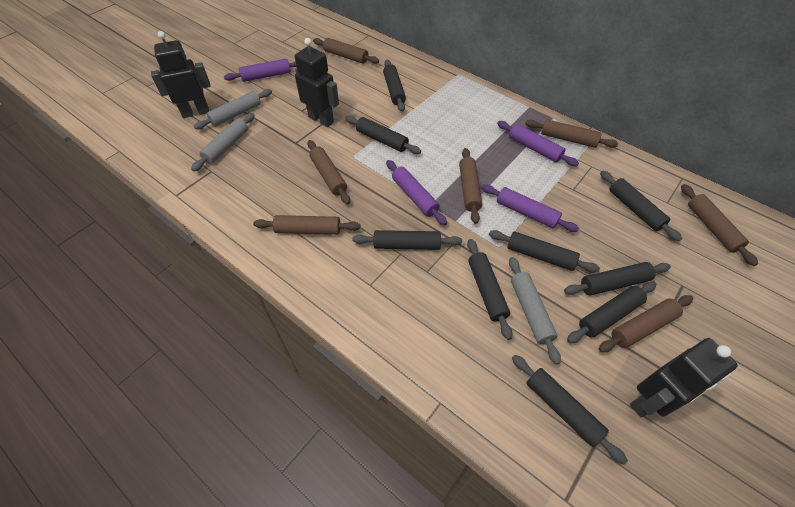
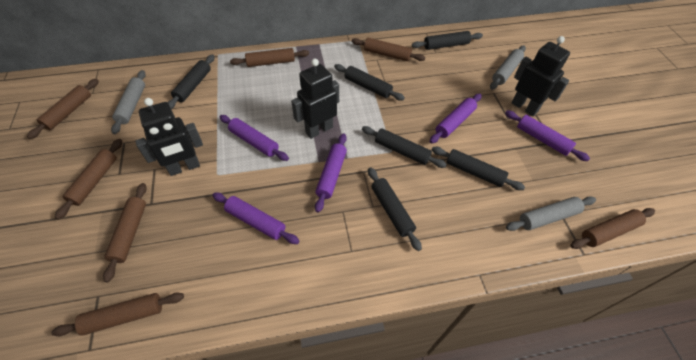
black rolling pin: [345,115,421,154] [352,230,462,250] [383,60,406,112] [467,239,513,340] [489,230,600,273] [512,355,628,465] [564,262,671,296] [567,281,656,343] [600,171,682,242] = 9 -> [167,54,215,109] [334,64,405,101] [362,126,447,168] [368,167,422,251] [412,31,483,50] [432,147,525,190] = 6
purple rolling pin: [224,59,297,82] [386,160,447,226] [482,184,579,232] [497,121,579,166] = 4 -> [212,192,299,244] [220,115,289,161] [315,133,347,213] [430,94,482,144] [505,111,590,161] = 5

